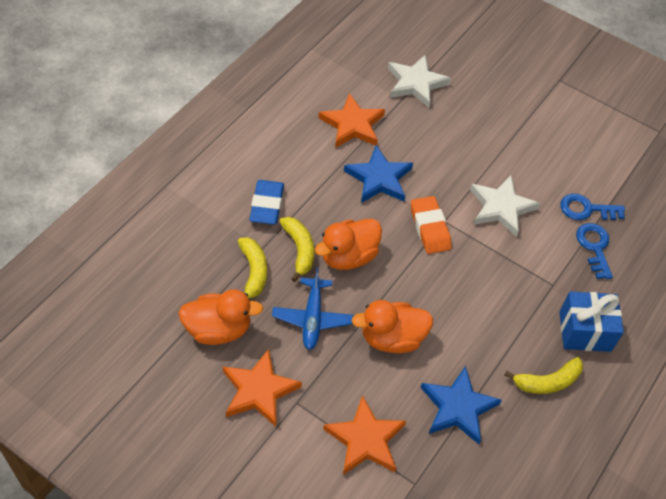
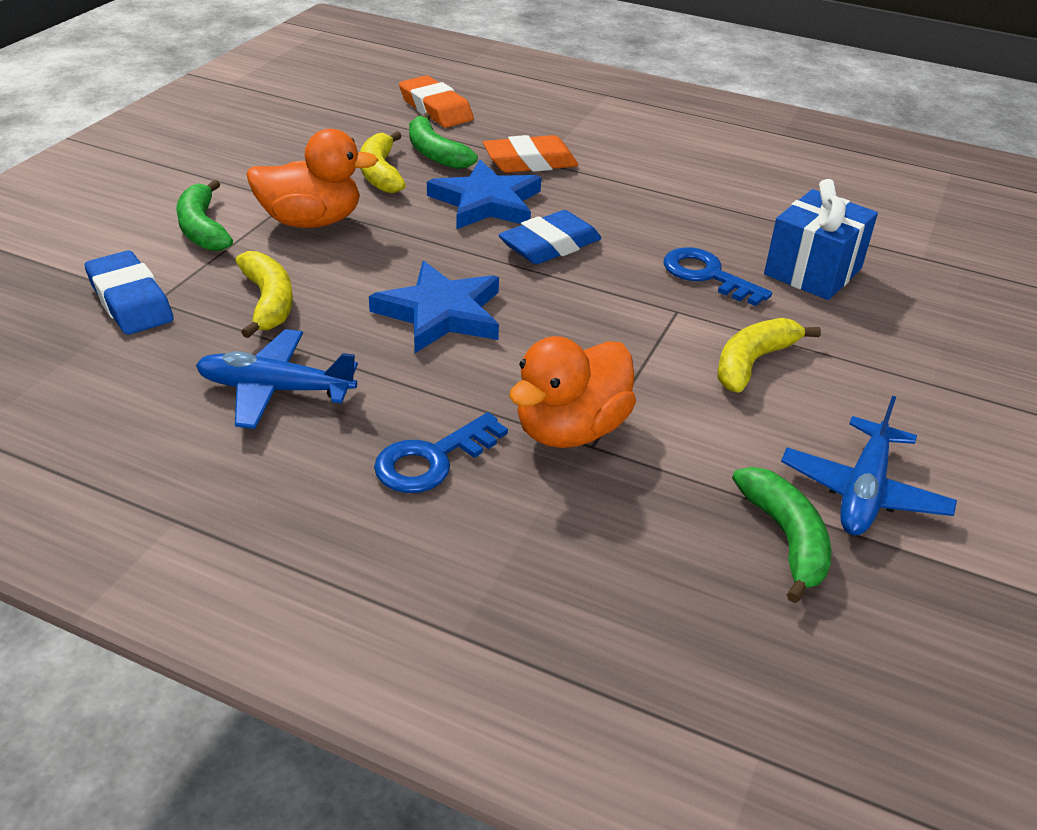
blue eraser: [249,180,284,225] = 1 -> [85,250,174,335] [498,210,601,265] = 2
blue plane: [272,267,354,350] = 1 -> [196,329,358,429] [781,396,957,536] = 2
green banana: none = 0 -> [176,180,233,251] [409,113,478,169] [732,467,831,603] = 3
orange duck: [178,289,263,345] [315,218,382,270] [352,300,433,353] = 3 -> [246,129,378,228] [509,336,636,448] = 2
orange eraser: [411,196,452,254] = 1 -> [399,75,474,128] [483,135,578,173] = 2
orange star: [223,349,302,427] [319,93,385,148] [323,395,406,475] = 3 -> none = 0
white star: [388,55,451,107] [470,175,540,237] = 2 -> none = 0

